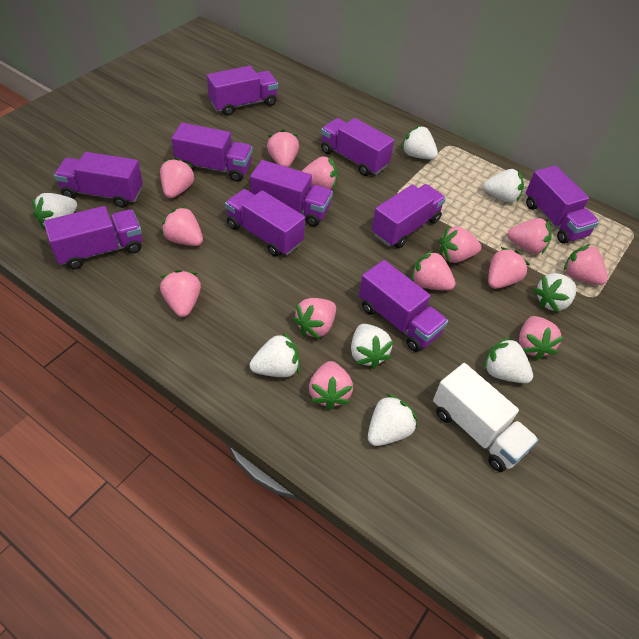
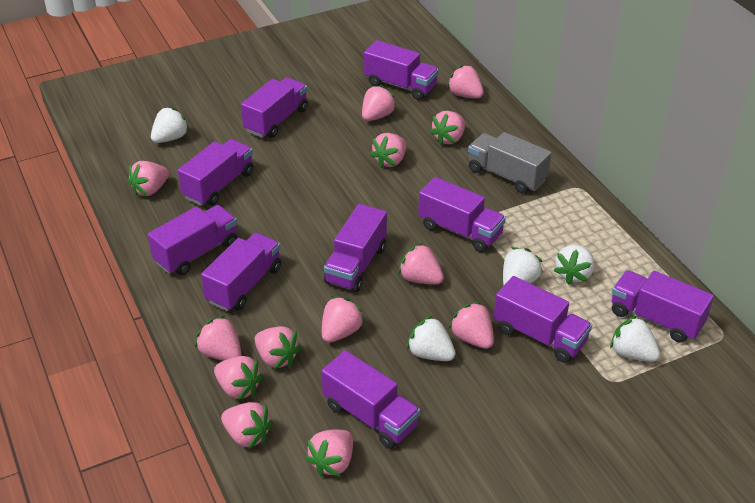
grey truck: none = 0 -> [468,132,551,194] = 1
white strawberry: [32,193,77,229] [249,332,300,377] [351,324,393,369] [368,394,418,446] [402,125,438,160] [483,169,524,203] [484,337,533,383] [534,273,577,313] = 8 -> [151,107,190,143] [407,316,456,361] [503,247,543,285] [553,245,594,285] [610,315,660,362] = 5
white truck: [433,363,539,472] = 1 -> none = 0

